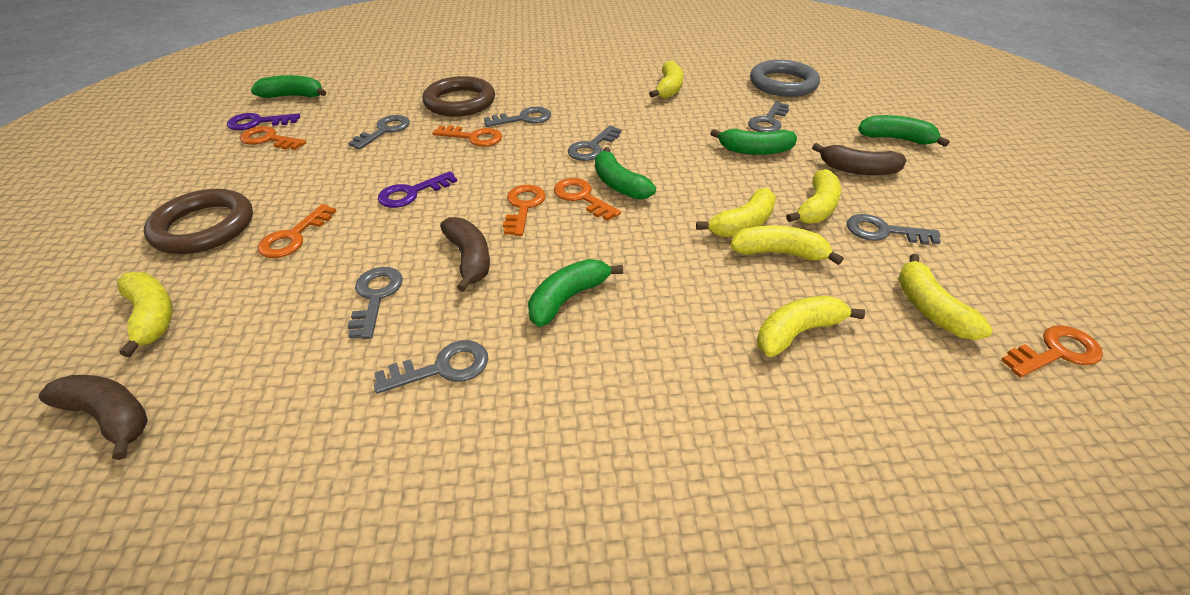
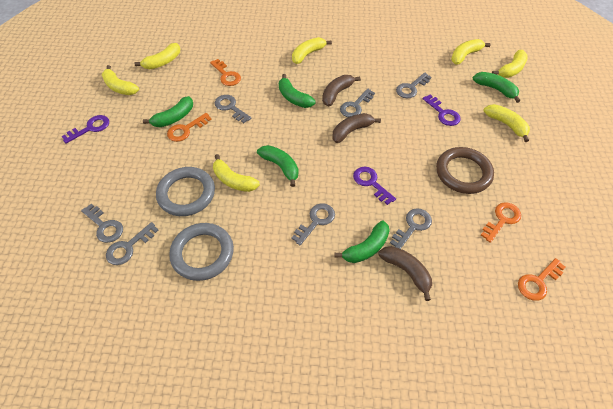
brown ring: [143,189,253,254] [422,76,495,117] = 2 -> [436,147,494,194] = 1
grey ring: [750,60,820,97] = 1 -> [156,167,215,216] [169,223,234,281] = 2
orange key: [240,126,307,150] [258,204,336,258] [433,125,502,147] [503,185,546,236] [554,178,621,221] [1001,325,1103,377] = 6 -> [167,113,212,142] [210,59,241,86] [481,202,521,243] [518,258,566,301] = 4
purple key: [227,113,300,130] [378,171,457,208] = 2 -> [62,115,109,144] [353,167,396,205] [423,94,461,126] = 3

